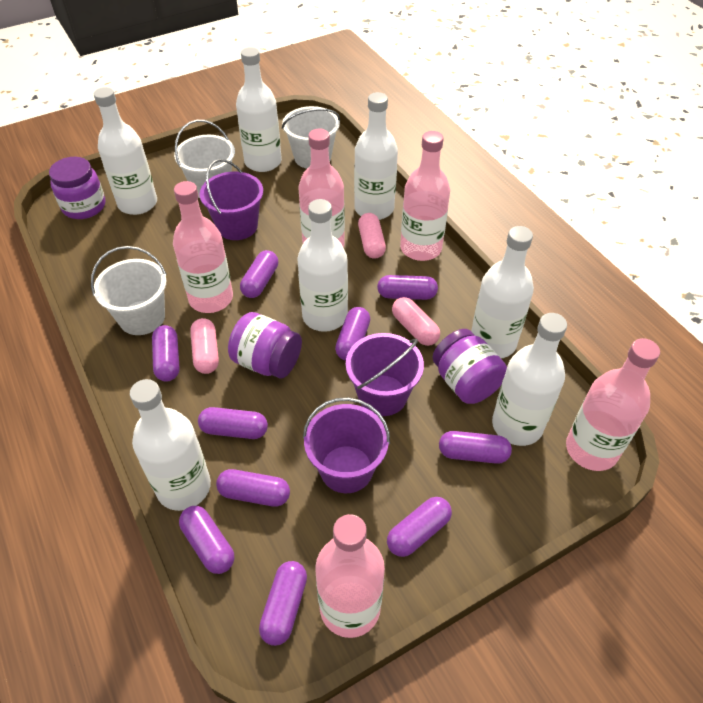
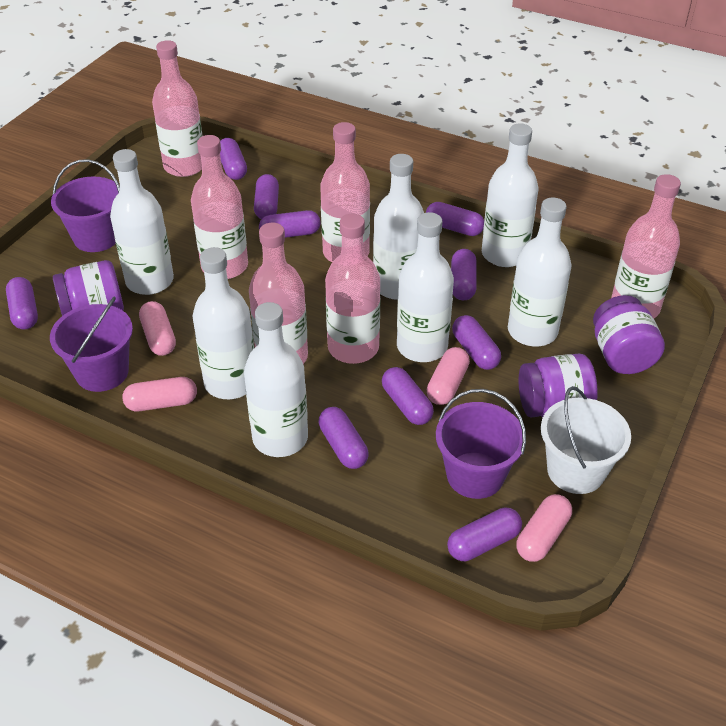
pink bottle: [173,181,233,313] [298,129,345,248] [315,514,385,638] [400,131,450,261] [566,338,660,471] = 5 -> [152,40,203,177] [191,135,248,279] [249,223,308,364] [320,122,370,262] [325,214,380,364] [611,174,681,319] = 6
pink capsule: [190,318,219,374] [358,213,386,258] [392,297,440,346] = 3 -> [122,377,197,411] [139,301,176,356] [427,347,470,405] [516,494,572,562] = 4
white bucket: [91,246,167,335] [174,120,235,198] [282,106,340,169] = 3 -> [541,386,631,494] = 1

